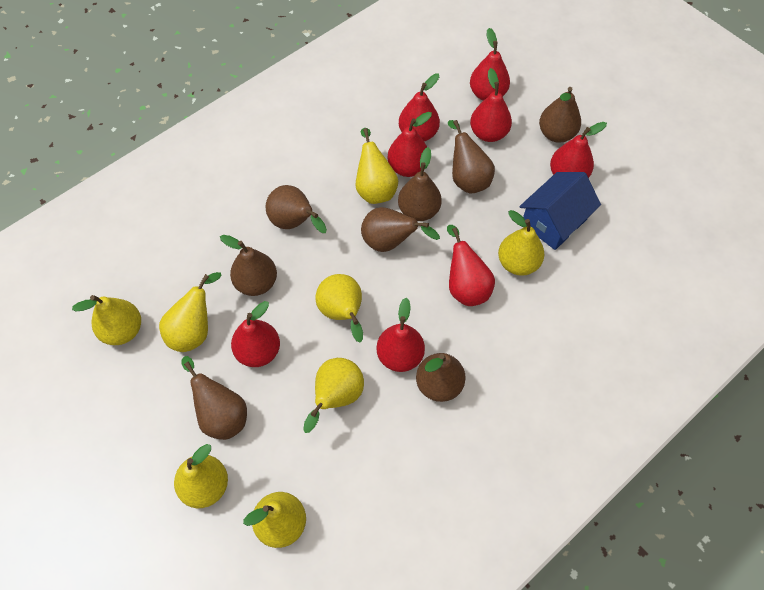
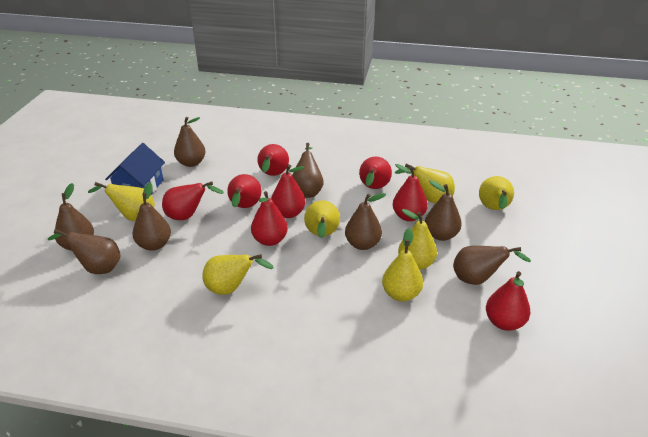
yellow pear: [72,295,141,345] [159,272,222,352] [174,444,228,508] [243,492,306,548] [303,358,364,433] [315,274,363,343] [355,128,398,204] [498,210,544,276] = 8 -> [88,182,155,221] [202,254,274,295] [304,201,340,238] [382,228,423,301] [394,164,455,203] [398,209,437,270] [479,176,514,210] = 7

